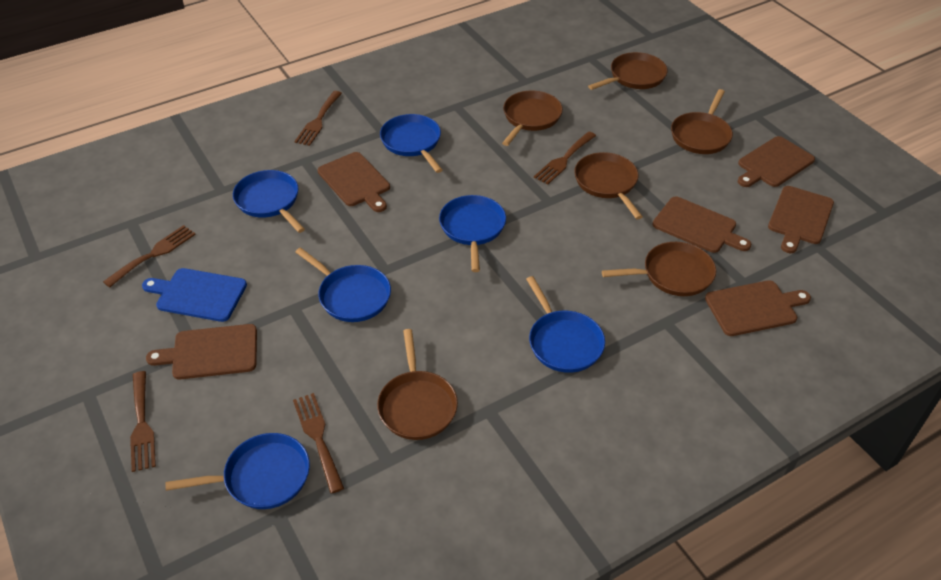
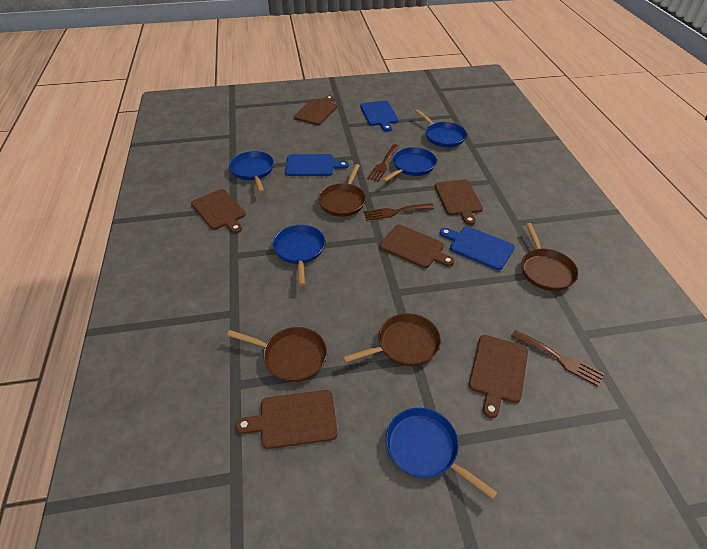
blue cutting board: [142,268,247,322] = 1 -> [285,154,349,176] [360,100,398,132] [440,226,515,270] = 3
blue pan: [165,433,310,509] [233,170,305,233] [295,247,391,322] [380,114,442,173] [439,195,506,272] [526,276,605,373] = 6 -> [229,151,274,193] [273,225,325,286] [382,147,437,182] [386,408,498,499] [415,109,467,147] = 5
brown fork: [103,225,196,287] [130,371,156,472] [293,393,344,493] [294,91,342,146] [534,132,596,184] = 5 -> [364,203,434,221] [367,144,400,182] [511,330,604,387] = 3
brown pan: [377,329,458,440] [502,91,563,146] [574,152,643,219] [588,52,668,90] [602,242,716,296] [671,89,733,154] = 6 -> [227,327,327,382] [318,164,366,217] [343,313,441,366] [521,223,578,291] = 4

